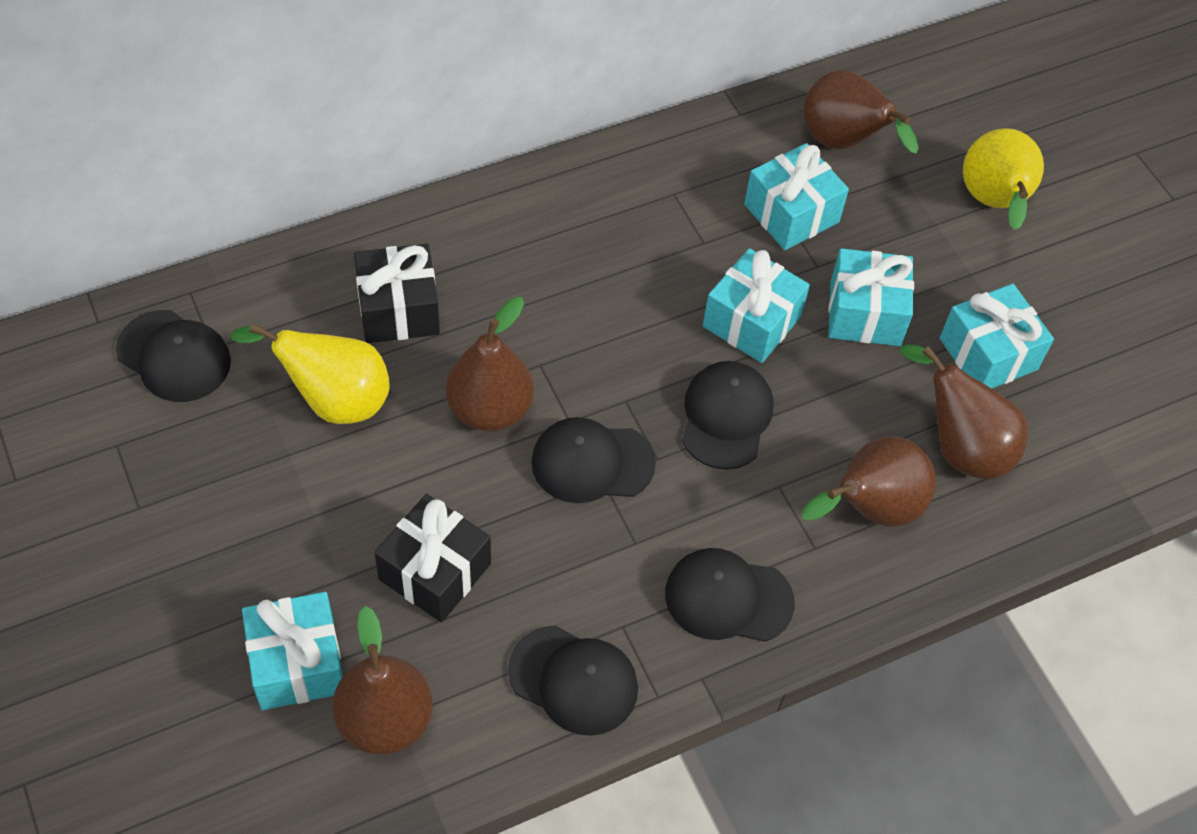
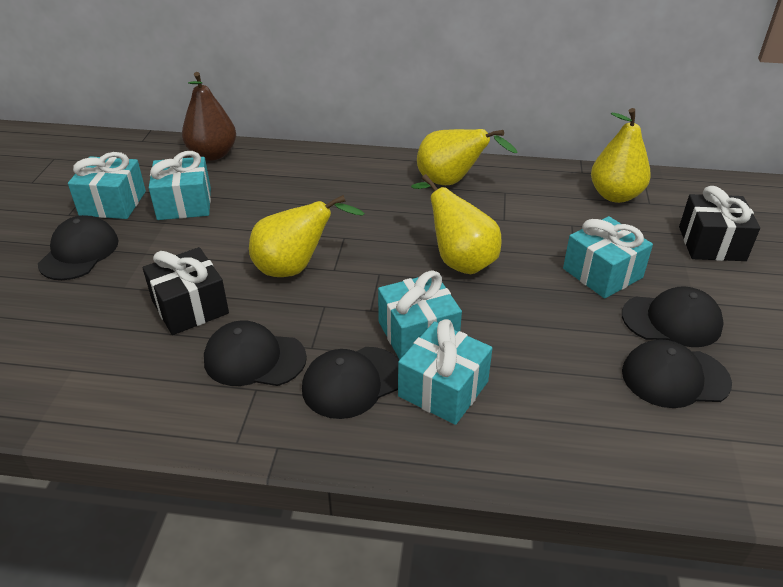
brown pear: [332,606,433,755] [446,297,534,431] [802,436,936,526] [804,70,919,154] [900,344,1028,479] = 5 -> [182,72,236,161] = 1
yellow pear: [230,323,390,424] [963,128,1044,230] = 2 -> [249,195,365,277] [411,174,501,274] [417,129,518,185] [591,108,651,203] = 4

